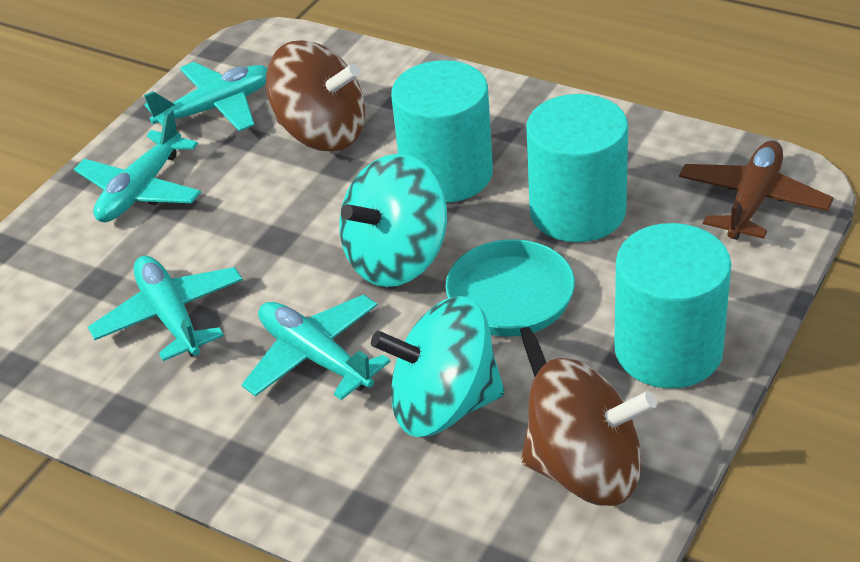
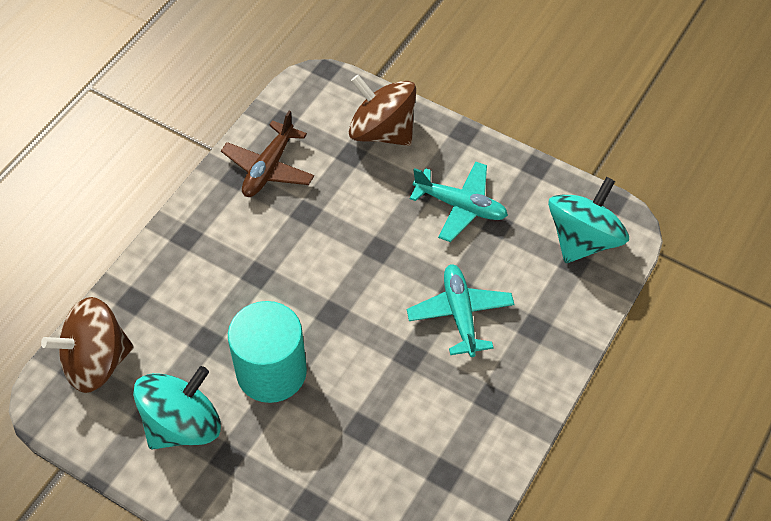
turquoise cylinder: [391,60,493,203] [526,94,628,242] [614,223,731,388] = 3 -> [228,301,307,403] = 1
turquoise pan: [445,239,575,377] = 1 -> none = 0
turquoise plane: [74,109,201,222] [88,256,243,361] [144,62,268,132] [241,294,391,400] = 4 -> [407,264,515,357] [410,161,508,242] = 2

